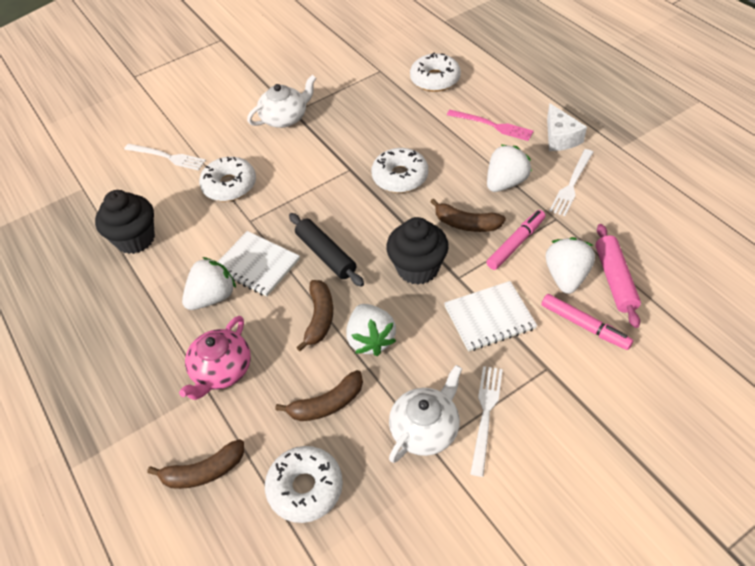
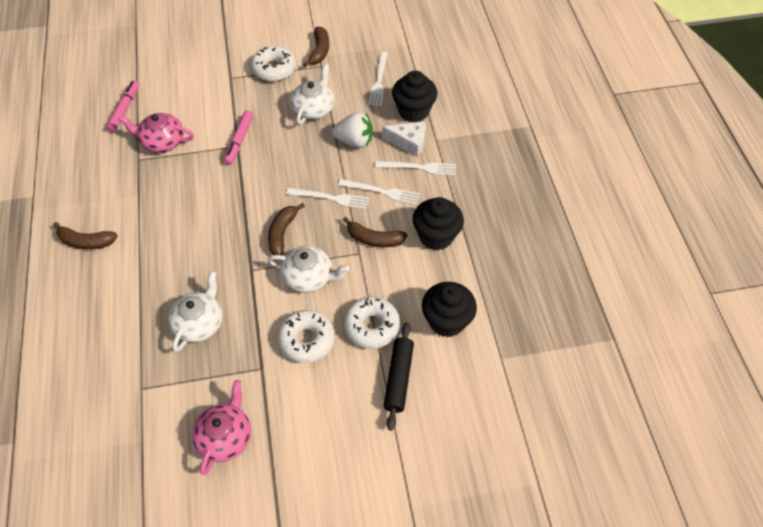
black cupcake: [95,190,155,254] [386,217,449,285] = 2 -> [392,71,437,122] [413,197,464,251] [422,282,477,337] = 3
pink fork: [447,110,534,141] = 1 -> none = 0
pink rolling pin: [595,224,641,328] = 1 -> none = 0
pink teapot: [179,316,251,400] = 1 -> [118,113,194,153] [192,380,251,475] = 2
white donut: [199,157,256,201] [265,446,343,523] [371,148,428,193] [410,53,461,92] = 4 -> [251,46,296,82] [278,310,335,363] [344,297,400,349] = 3
white fork: [124,144,206,170] [471,366,503,477] [549,149,593,216] = 3 -> [286,188,369,209] [338,179,420,205] [369,52,388,106] [375,161,456,175] = 4
white notebook: [218,231,300,297] [444,281,537,352] = 2 -> none = 0
white strawberry: [182,257,236,310] [346,304,396,356] [487,144,532,192] [546,237,595,294] = 4 -> [332,112,373,148] = 1
white teapot: [247,75,316,128] [389,365,462,463] = 2 -> [168,271,222,352] [268,246,349,293] [290,64,334,125] = 3

